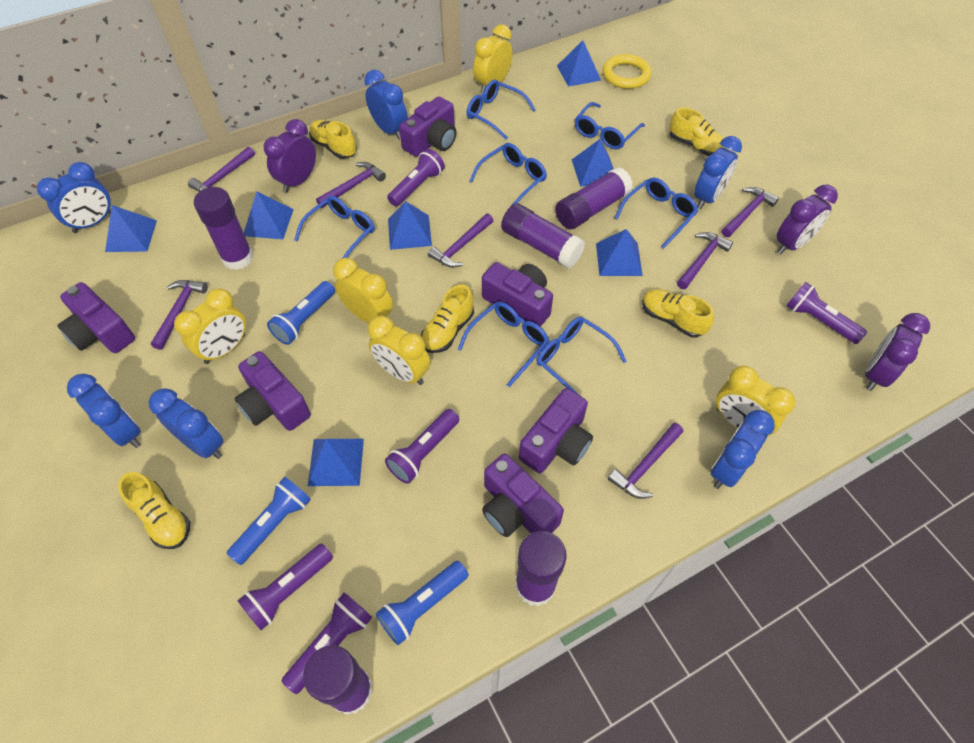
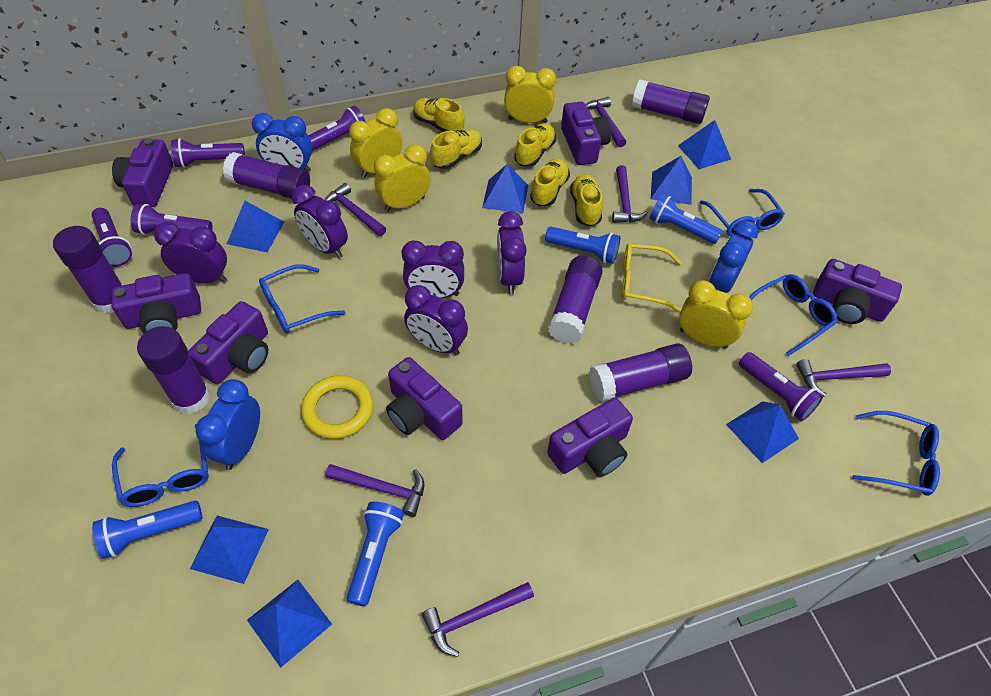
blue clock: [37,162,111,233] [67,374,141,448] [149,388,223,459] [364,70,408,140] [694,136,742,209] [711,410,775,489] = 6 -> [196,379,260,470] [252,113,313,172] [709,220,758,293] = 3
blue flashlight: [227,477,311,565] [267,281,335,345] [376,561,469,645] = 3 -> [92,501,202,559] [347,501,404,606] [545,227,620,264] [649,194,723,244] = 4
blue glasses: [294,196,375,258] [458,302,549,387] [466,79,536,140] [470,143,547,205] [537,317,626,395] [575,102,645,149] [615,178,698,249] = 7 -> [112,424,209,507] [259,264,345,333] [700,189,785,236] [749,274,837,356] [853,411,940,496] = 5
purple camera: [57,282,135,353] [234,351,311,431] [399,96,456,157] [482,262,553,327] [482,453,564,537] [519,388,593,473] = 6 -> [111,273,201,333] [112,138,173,207] [188,301,268,384] [386,357,463,440] [547,398,633,477] [561,102,611,165] [813,259,902,324] = 7
purple clock: [264,119,316,193] [776,185,838,254] [865,313,930,391] = 3 -> [154,222,227,283] [292,185,348,258] [401,241,464,298] [404,285,468,355] [497,211,527,294] = 5
purple glue stick: [194,187,253,270] [303,645,373,715] [501,203,585,268] [515,531,567,606] [555,167,633,229] = 5 -> [53,226,123,313] [137,326,210,414] [223,152,310,199] [548,256,603,343] [589,343,692,402] [632,79,710,124] = 6
purple hammer: [151,280,208,350] [188,147,255,192] [316,162,386,208] [428,214,494,268] [608,423,684,499] [677,232,733,289] [721,187,779,237] = 7 -> [324,183,386,236] [325,464,424,517] [422,582,534,657] [586,97,626,148] [612,165,648,223] [796,359,891,397] = 6
yellow clock: [174,289,246,364] [333,258,393,323] [368,315,430,385] [473,24,513,93] [716,366,796,436] = 5 -> [349,108,402,178] [374,144,430,212] [504,66,556,123] [679,280,753,349] = 4
yellow glasses: none = 0 -> [622,243,682,312] = 1

